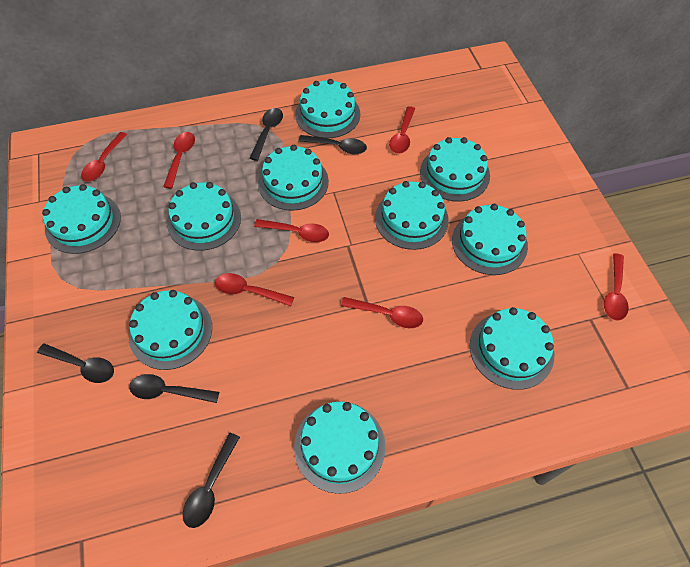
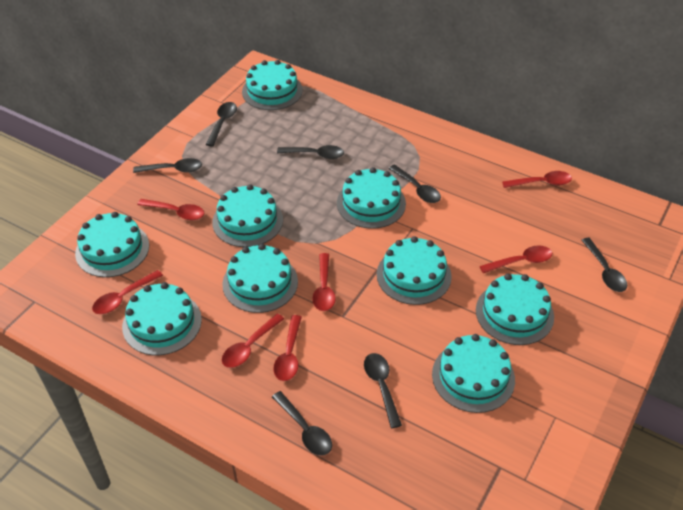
black spoon: [37,343,114,383] [129,374,219,403] [183,433,240,528] [250,108,283,161] [298,135,367,155] = 5 -> [133,158,202,173] [205,102,237,146] [272,391,332,455] [277,145,344,159] [364,353,402,428] [388,164,441,203] [581,238,627,292] = 7
turquoise cake: [42,184,121,254] [129,290,212,370] [167,182,241,251] [258,145,329,211] [294,401,386,494] [295,79,360,138] [375,181,449,250] [420,137,490,202] [452,204,528,275] [470,307,554,390] = 10 -> [75,212,149,277] [122,282,202,355] [212,184,283,247] [222,244,298,313] [242,60,303,110] [337,167,406,229] [377,236,452,305] [432,334,515,413] [476,274,554,345] = 9

